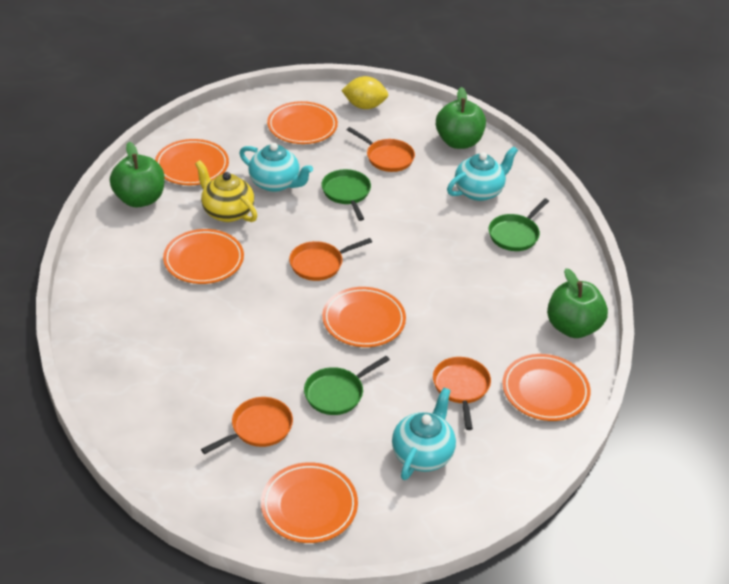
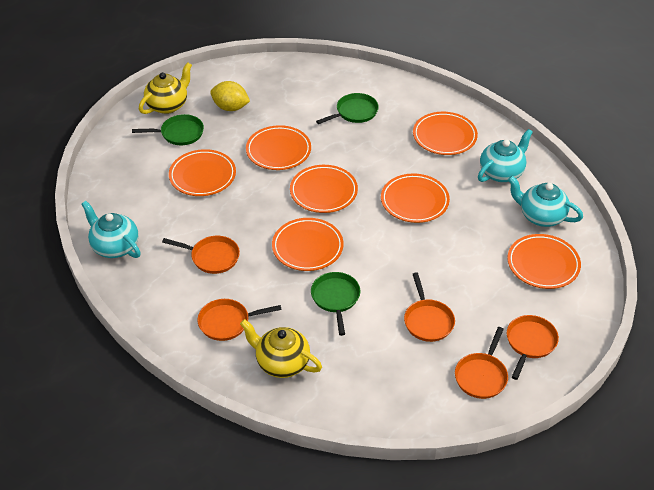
green apple: [110,142,165,208] [436,87,486,149] [547,268,608,338] = 3 -> none = 0
orange pan: [201,397,293,454] [289,238,372,281] [347,127,415,172] [433,357,491,430] = 4 -> [162,236,240,274] [197,299,282,341] [404,272,455,342] [455,327,508,399] [507,315,559,380] = 5
orange plate: [155,139,229,185] [163,229,244,284] [261,462,358,543] [267,101,338,144] [322,287,406,347] [502,354,590,421] = 6 -> [169,149,236,196] [246,125,311,170] [272,218,344,271] [290,165,358,213] [381,174,450,223] [413,112,478,155] [507,234,581,289] = 7
yellow teapot: [195,160,257,222] = 1 -> [139,62,192,114] [240,319,322,378] = 2

